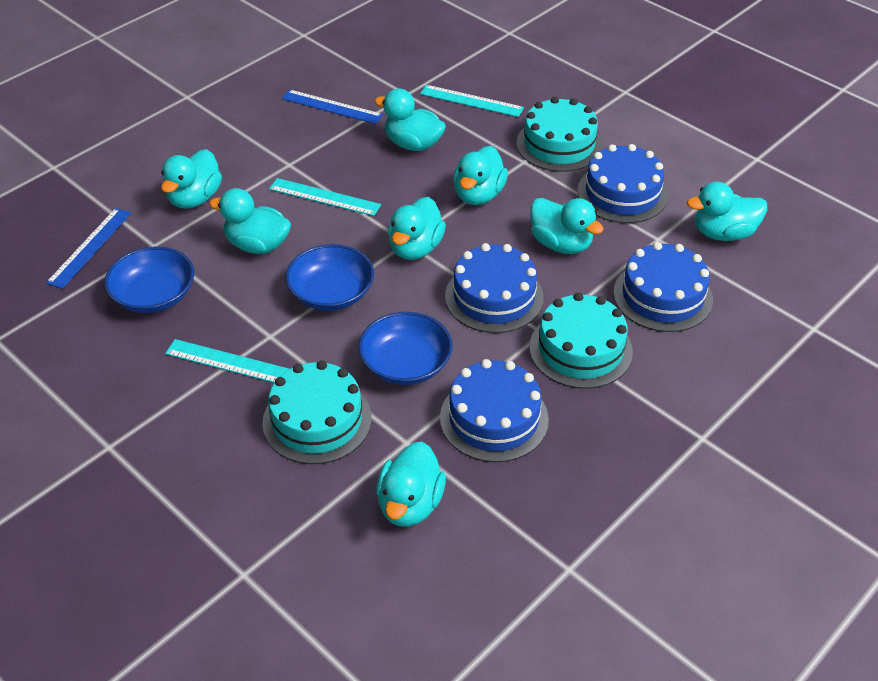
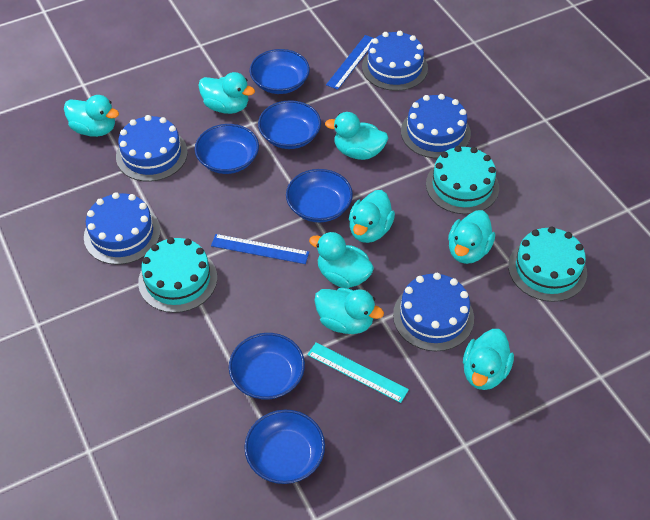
blue bowl: [105,247,194,313] [286,244,374,311] [359,312,453,385] = 3 -> [195,124,259,174] [229,333,305,400] [244,409,325,484] [250,49,310,94] [258,100,321,149] [286,169,353,223] = 6
blue cake: [440,359,549,462] [445,243,544,333] [577,144,668,223] [614,242,713,332] = 4 -> [84,192,160,265] [116,115,188,182] [362,31,428,91] [393,273,474,351] [401,94,471,158] = 5
turquoise ruler: [165,339,289,383] [269,178,381,216] [420,85,524,117] = 3 -> [307,343,409,403] = 1

